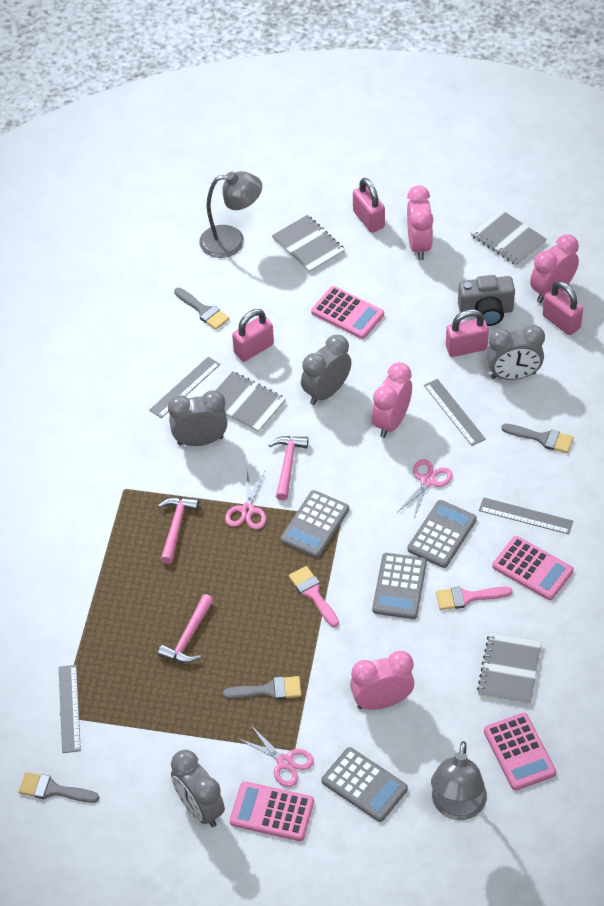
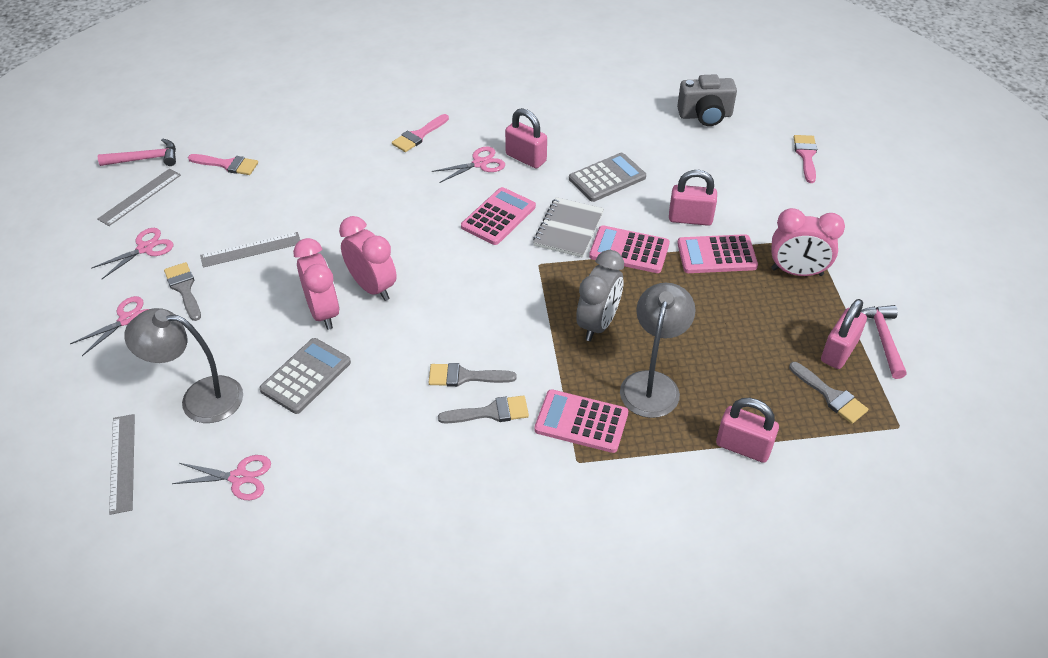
grey calculator: [280,490,349,558] [322,747,408,822] [372,553,427,619] [407,500,477,568] = 4 -> [259,338,351,414] [569,153,646,202] = 2
grey clock: [168,390,228,446] [171,750,225,827] [301,335,351,405] [487,325,545,380] = 4 -> [576,250,624,341] = 1
grey notebook: [215,371,286,433] [272,215,345,273] [471,209,547,266] [477,632,542,705] = 4 -> [533,197,604,258] = 1
grey ruler: [59,665,81,753] [149,357,220,418] [424,379,486,446] [479,497,573,534] = 4 -> [98,169,181,226] [109,414,135,515] [200,232,300,268] = 3
pink brush: [289,566,339,627] [436,586,513,610] = 2 -> [188,154,258,175] [392,114,449,152] [794,135,817,183] = 3
pink clock: [350,651,414,710] [371,362,412,438] [407,186,433,260] [530,234,579,303] = 4 -> [293,238,340,330] [339,216,397,301] [771,208,845,276] = 3
pink hammer: [158,497,199,564] [158,594,214,663] [269,436,309,500] = 3 -> [98,139,176,166] [861,305,907,379] = 2
pink scissors: [225,470,266,529] [237,724,314,787] [398,459,453,518] = 3 -> [70,296,149,356] [92,228,173,279] [172,455,271,500] [432,147,505,183] = 4

